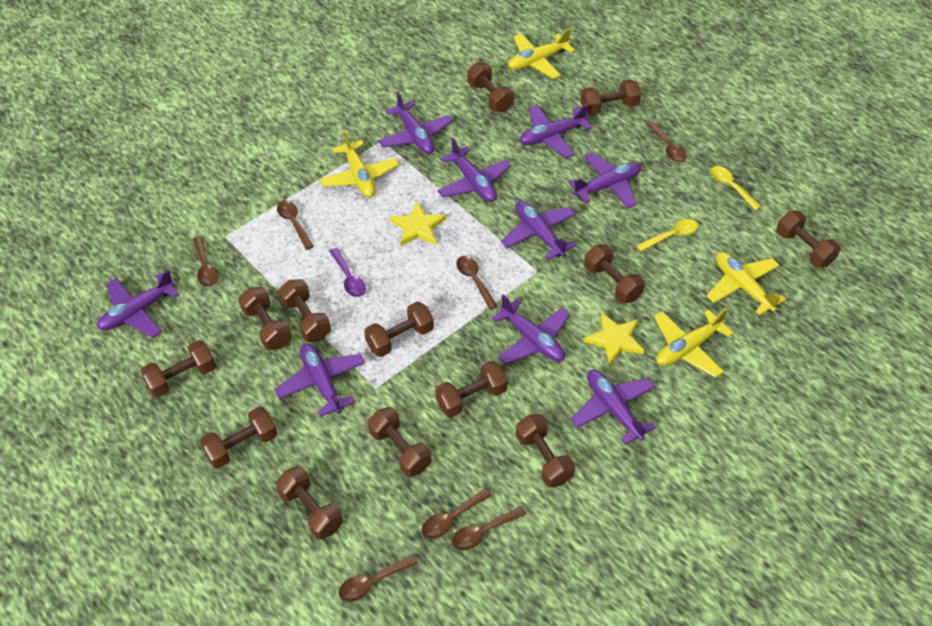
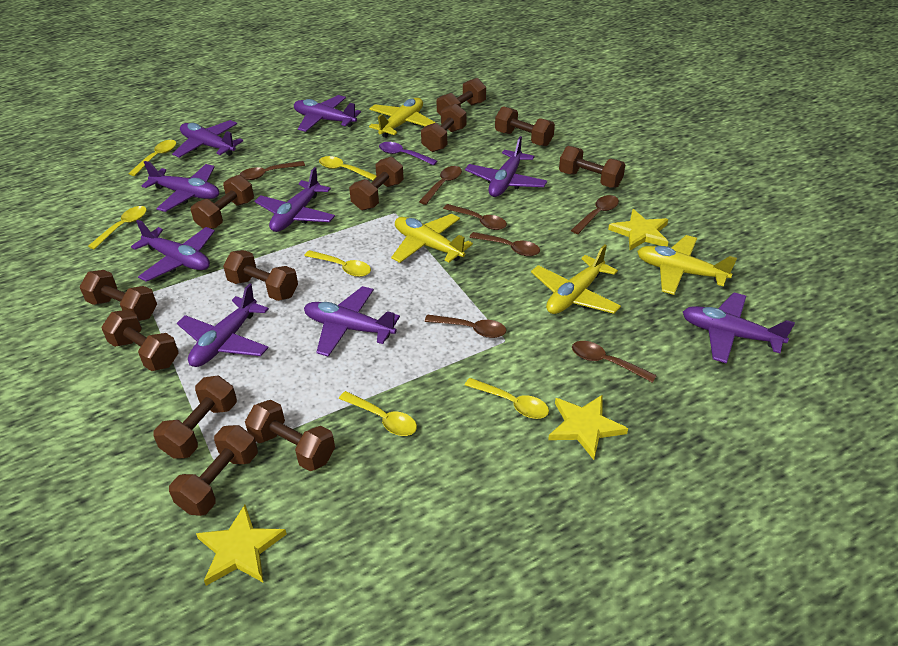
brown dumbbell: [141,340,216,397] [200,407,277,469] [239,287,292,350] [276,466,343,540] [278,279,331,342] [364,302,434,357] [368,407,432,477] [435,361,508,418] [467,62,514,112] [516,414,575,487] [581,79,641,115] [584,244,645,303] [776,211,841,268] = 13 -> [80,270,157,321] [102,310,179,371] [153,375,237,459] [169,425,258,516] [191,175,254,229] [223,250,298,301] [245,400,335,471] [349,157,404,210] [421,103,466,152] [437,78,486,116] [495,106,555,146] [559,146,625,188] = 12
yellow spoon: [636,219,698,251] [710,166,761,211] = 2 -> [88,206,147,250] [128,140,176,176] [304,250,371,277] [319,156,377,181] [339,391,417,436] [465,378,549,419] = 6
yellow star: [389,201,446,246] [583,312,645,366] = 2 -> [196,505,287,586] [548,394,628,460] [608,209,669,250] = 3

